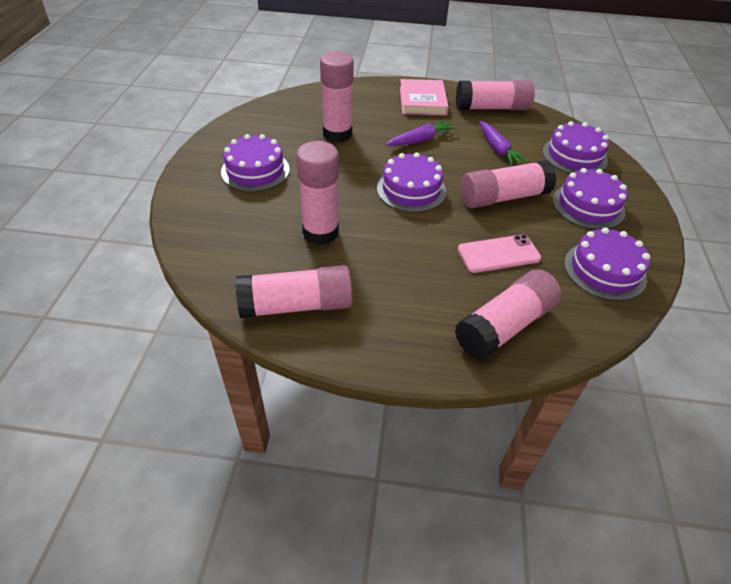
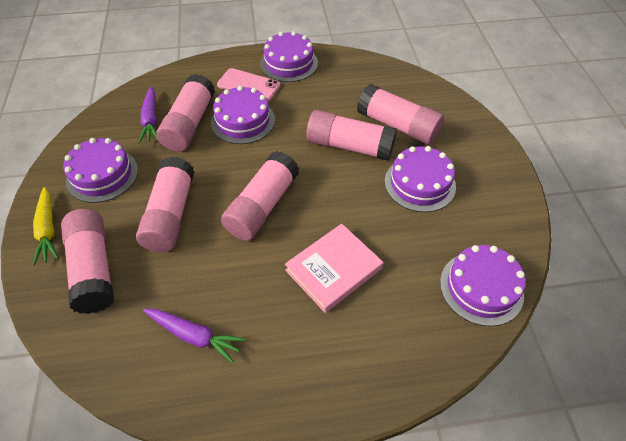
yellow carrot: none = 0 -> [33,187,59,265] = 1

